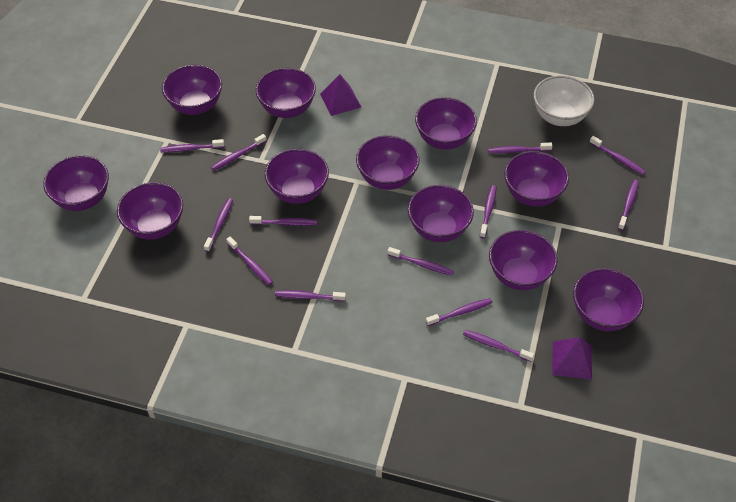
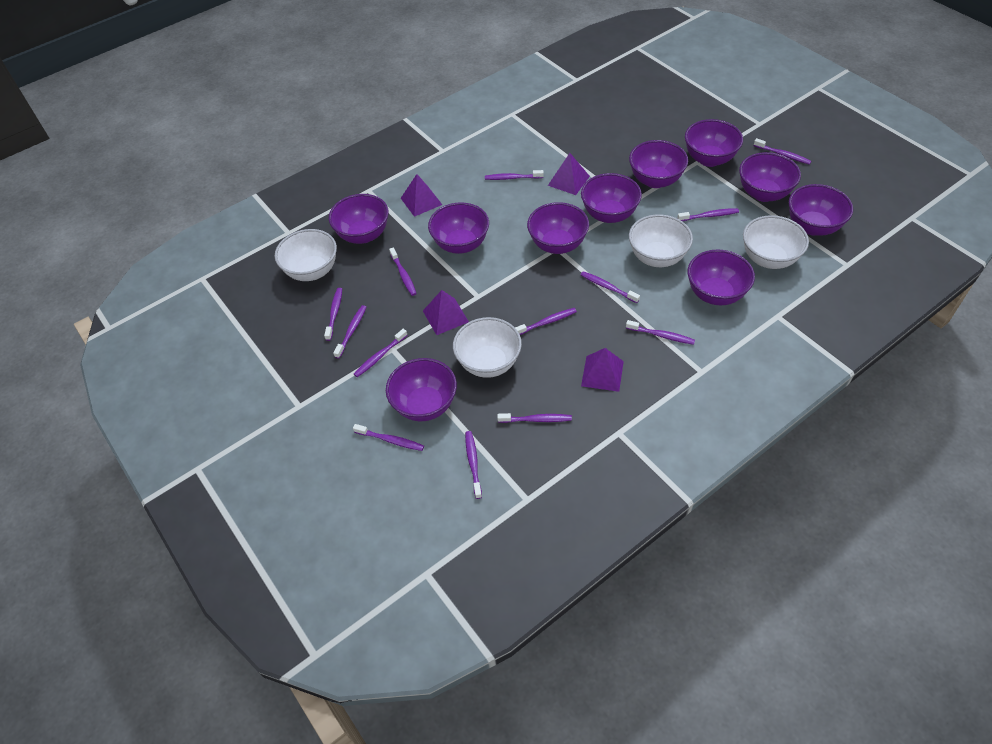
purple bowl: [43,155,109,211] [117,182,183,240] [162,65,222,115] [256,68,316,118] [265,149,329,204] [356,135,420,190] [408,185,474,242] [415,97,477,150] [489,230,558,290] [504,151,569,207] [573,268,644,331] = 11 -> [329,194,389,244] [386,358,457,421] [428,202,489,254] [527,202,589,254] [581,173,642,223] [629,140,688,188] [685,119,743,167] [688,249,755,305] [739,152,801,202] [789,184,853,236] = 10
purple pyramid: [320,74,361,116] [552,337,592,379] = 2 -> [401,174,442,217] [423,290,469,335] [548,153,590,195] [581,348,624,392] = 4
white bowl: [534,75,595,126] = 1 -> [275,229,337,281] [453,317,522,378] [629,214,693,267] [743,215,809,269] = 4

